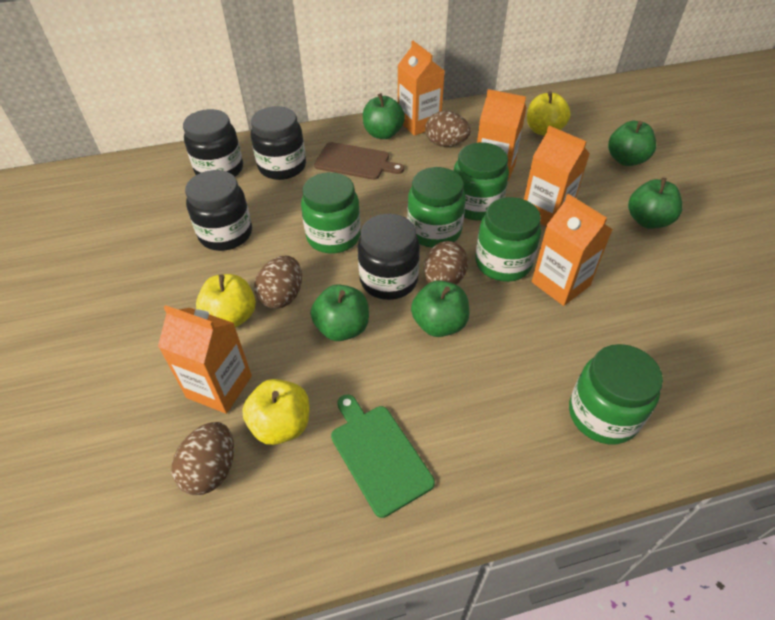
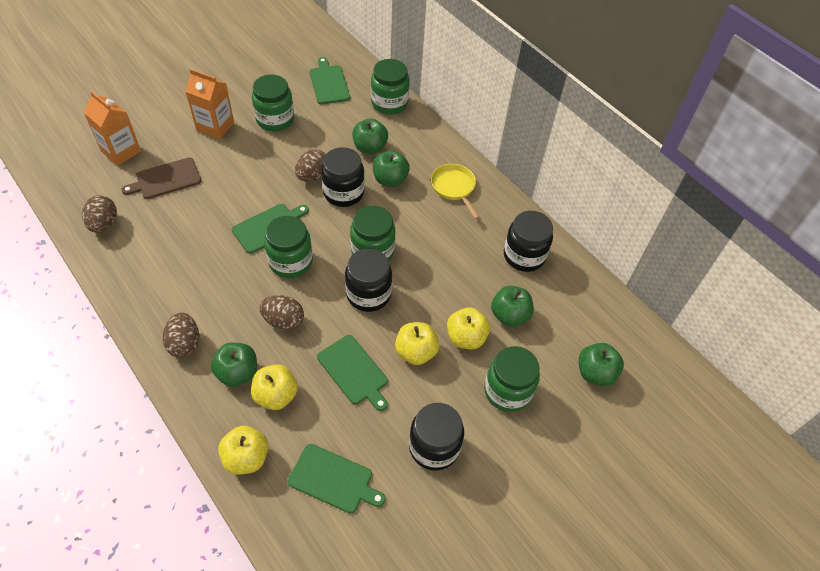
green cutting board: [331,394,435,518] = 1 -> [232,204,309,254] [288,444,386,513] [309,57,350,104] [317,335,388,411] = 4
orange carton: [158,305,252,414] [398,41,445,136] [477,89,526,181] [524,126,590,226] [532,194,613,306] = 5 -> [83,91,141,166] [185,69,234,140] = 2
yellow apple: [196,274,256,328] [242,379,309,445] [527,91,571,136] = 3 -> [218,426,268,475] [251,364,298,410] [395,322,439,365] [447,307,490,349] = 4
yellow pan: none = 0 -> [431,164,480,219] = 1

